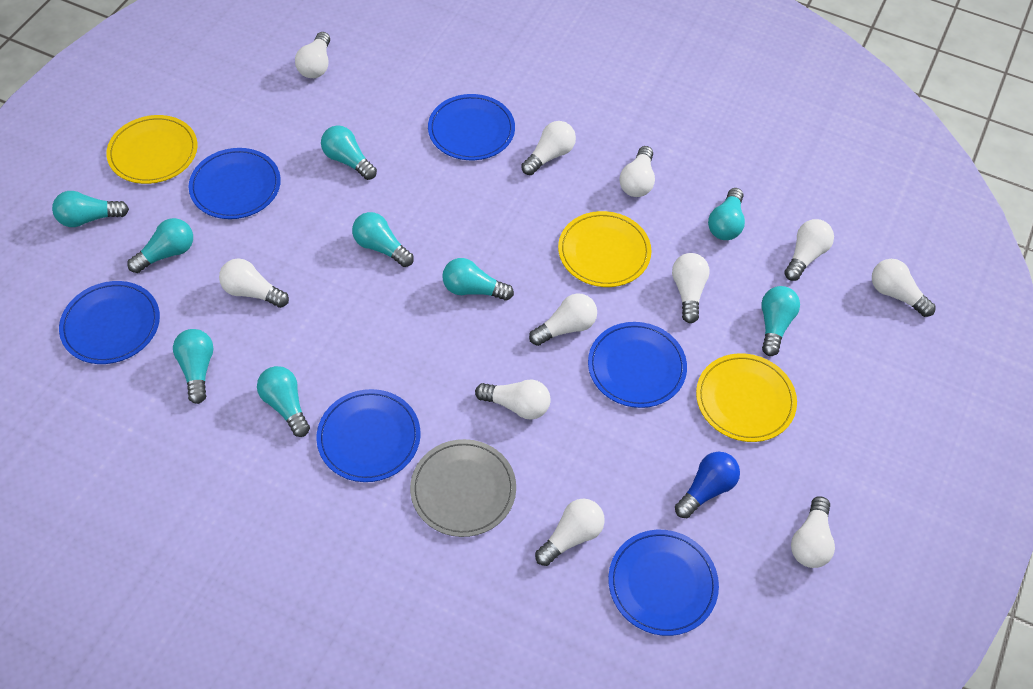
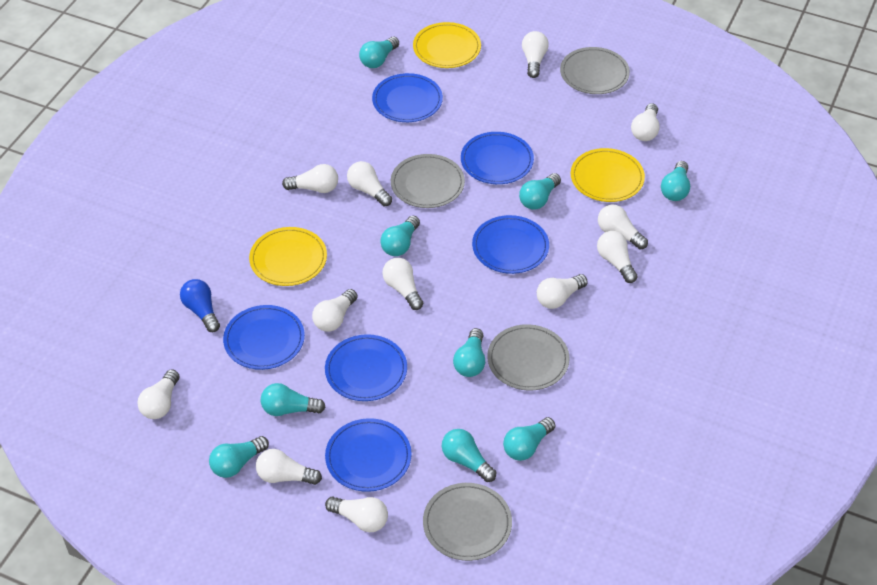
grey plate: [410,439,516,537] = 1 -> [391,154,465,208] [423,483,512,561] [487,324,570,391] [560,47,630,94] = 4
white light bulb: [219,259,289,308] [295,32,330,78] [475,380,551,419] [521,121,576,175] [529,293,597,346] [535,498,605,566] [619,146,655,197] [672,253,710,323] [784,219,834,281] [791,496,835,568] [872,259,936,317] = 11 -> [137,369,180,419] [256,449,322,485] [282,164,338,193] [312,289,358,332] [325,497,388,532] [347,161,392,207] [382,258,423,310] [522,31,549,78] [537,274,588,309] [597,231,637,283] [598,205,648,250] [631,103,660,141] = 12

